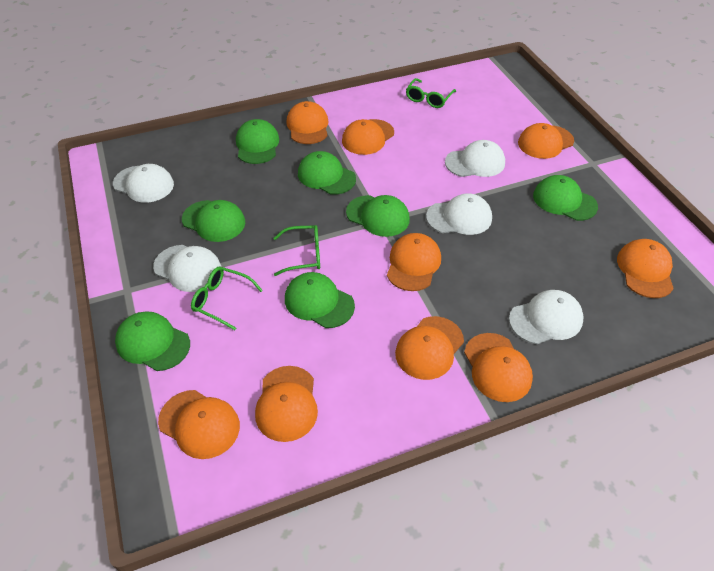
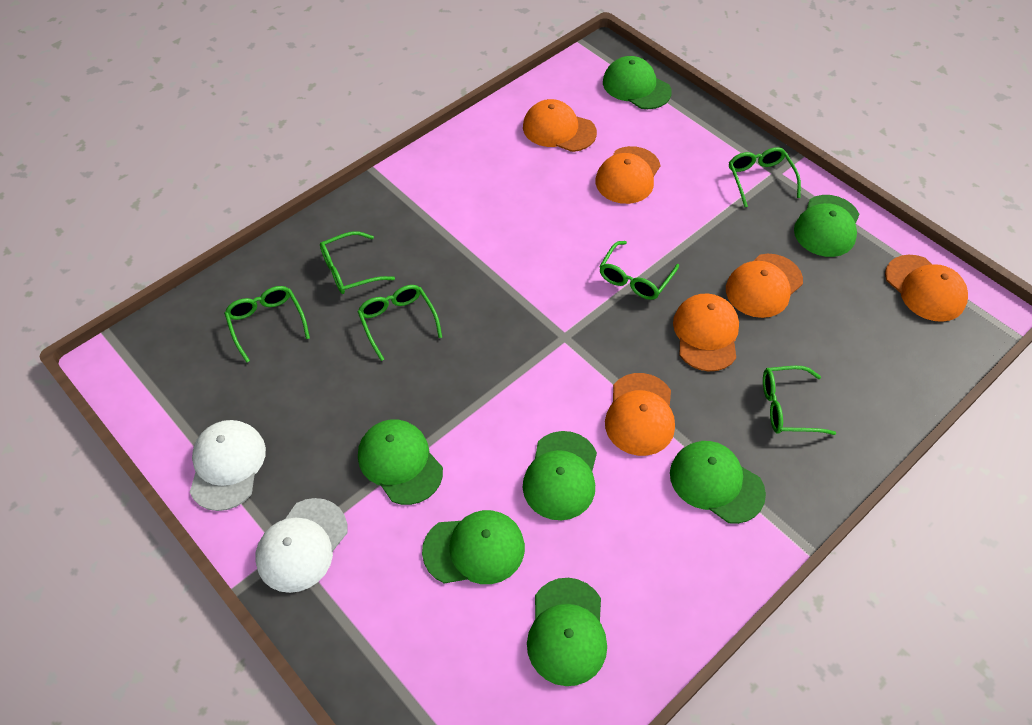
green glasses: [191,267,263,330] [273,225,320,276] [406,78,456,108] = 3 -> [224,286,310,363] [320,231,395,294] [357,285,442,361] [599,241,679,300] [729,147,801,207] [763,366,836,435] = 6
orange cap: [158,390,240,459] [255,366,318,442] [286,101,328,144] [342,119,394,155] [387,233,441,291] [395,316,464,380] [464,333,533,402] [518,123,574,159] [617,239,674,298] = 9 -> [523,99,597,152] [596,146,661,204] [605,373,675,456] [673,294,739,371] [726,254,803,318] [885,255,968,322] = 6
white cap: [113,164,174,203] [153,245,221,292] [426,193,492,235] [445,140,505,177] [509,290,584,344] = 5 -> [190,420,266,511] [255,498,347,593] = 2

